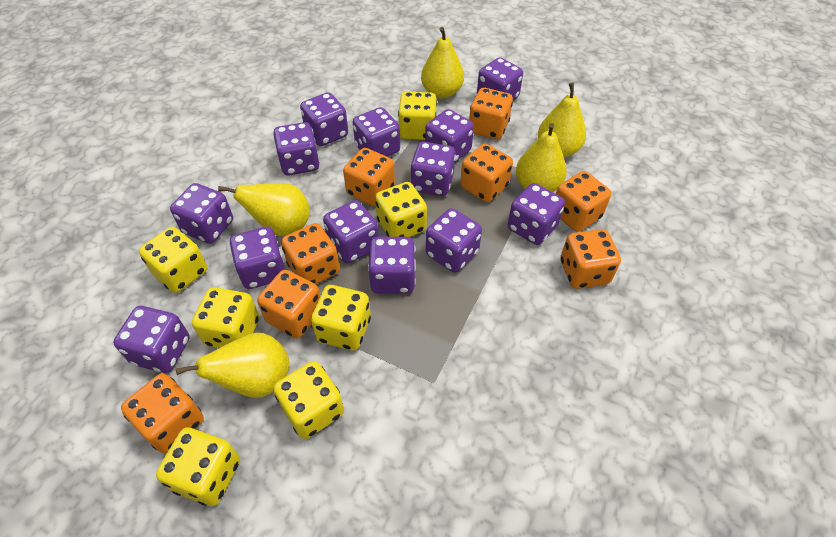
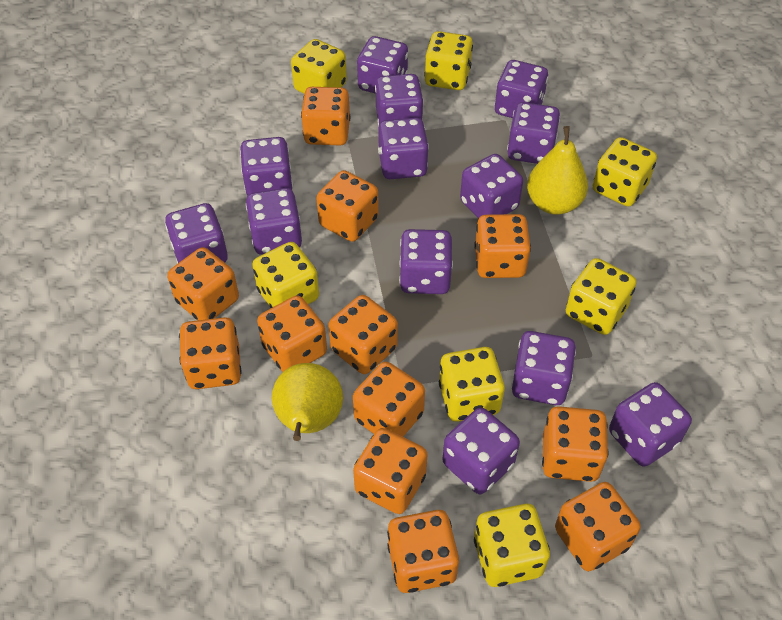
orange dice: [121,373,204,453] [257,270,320,338] [281,223,340,284] [343,148,395,206] [460,144,513,202] [469,88,513,139] [556,171,611,232] [560,229,621,289] = 8 -> [167,247,239,320] [179,317,242,389] [257,295,327,372] [301,87,350,145] [316,170,379,242] [328,295,398,374] [353,362,425,437] [353,428,428,514] [387,510,459,593] [474,214,531,278] [542,406,608,482] [555,482,641,571] = 12
yellow pear: [175,333,289,398] [218,183,310,236] [421,27,464,99] [516,123,567,192] [538,83,586,158] = 5 -> [272,363,343,441] [527,126,588,215] = 2

